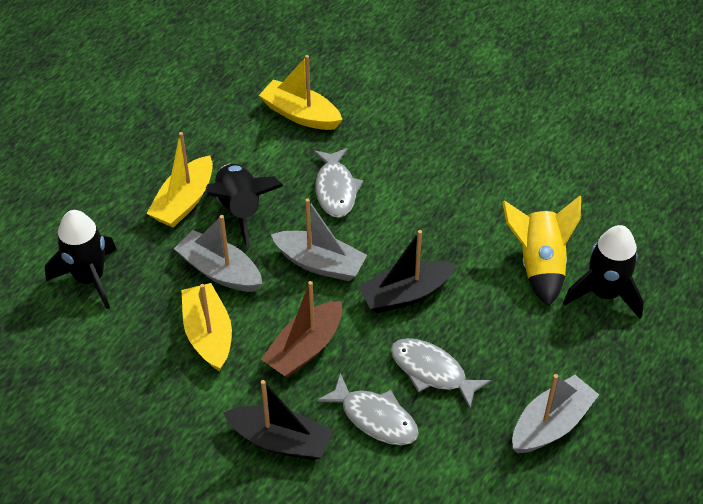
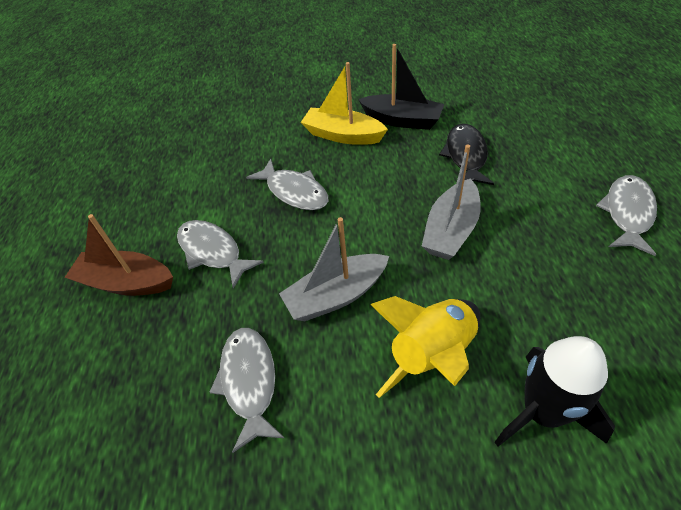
black boat: [223,380,333,460] [358,230,456,313] = 2 -> [358,44,444,130] = 1
black fish: none = 0 -> [439,123,494,185] = 1
black rocket: [45,210,117,309] [206,164,283,248] [563,225,644,319] = 3 -> [494,336,615,447] = 1
grey boat: [174,215,263,292] [271,198,367,281] [512,374,599,453] = 3 -> [279,217,389,321] [422,145,481,260] = 2
grey fish: [313,148,364,217] [316,373,419,445] [391,338,491,409] = 3 -> [177,220,264,289] [210,328,284,453] [246,159,328,210] [596,175,657,256] = 4
yellow boat: [146,132,213,228] [181,283,232,372] [259,55,343,130] = 3 -> [301,62,388,145] = 1

